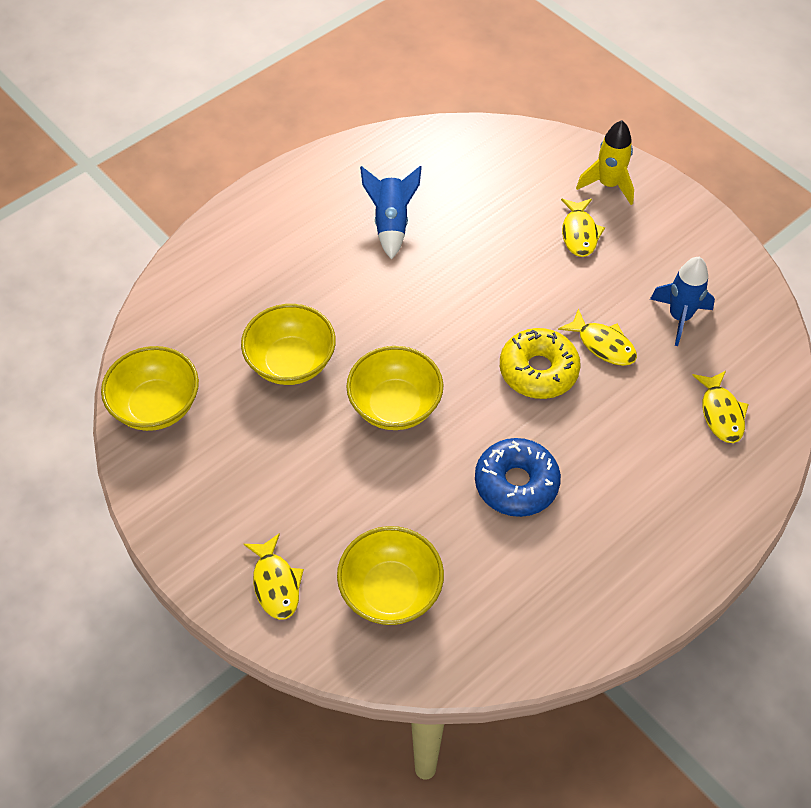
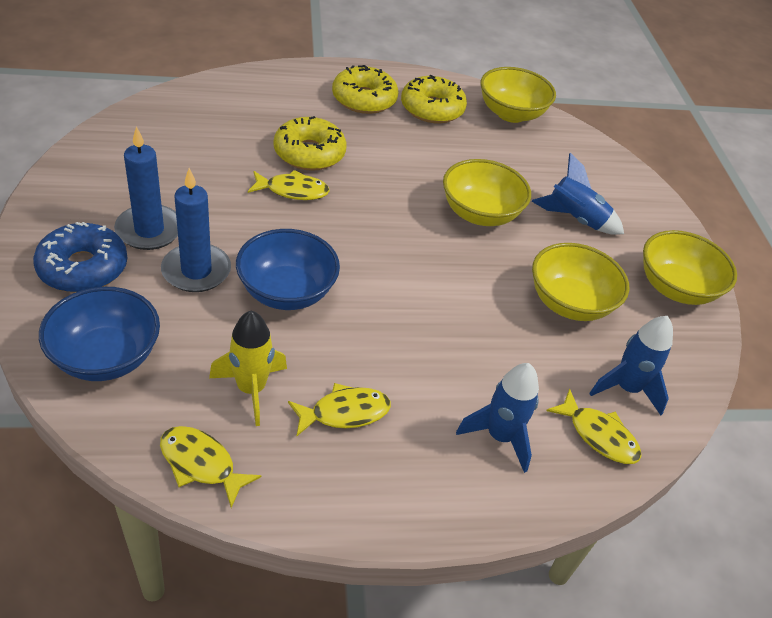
blue bowl: none = 0 -> [39,287,160,381] [236,229,340,310] = 2
blue candle: none = 0 -> [114,126,178,250] [161,168,231,292] = 2
blue rocket: [360,166,422,260] [650,257,715,346] = 2 -> [456,363,539,473] [532,153,624,235] [589,316,673,415] = 3
yellow donut: [500,328,581,399] = 1 -> [274,116,347,171] [332,65,399,114] [401,75,467,123] = 3

